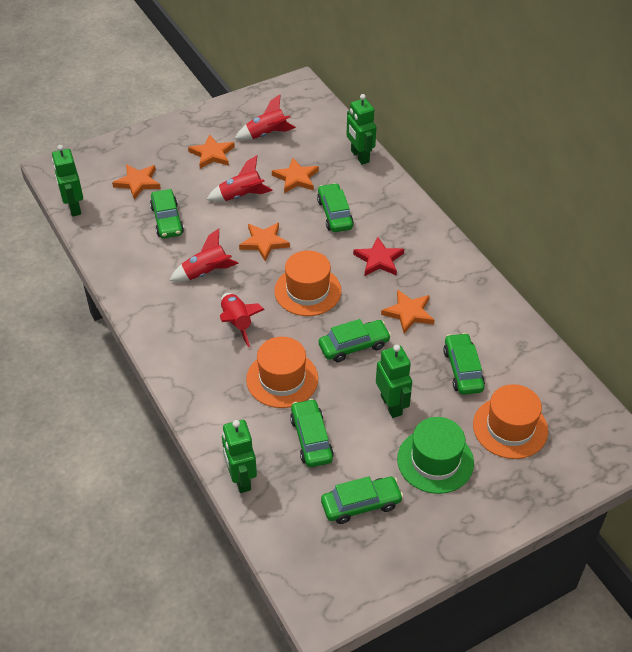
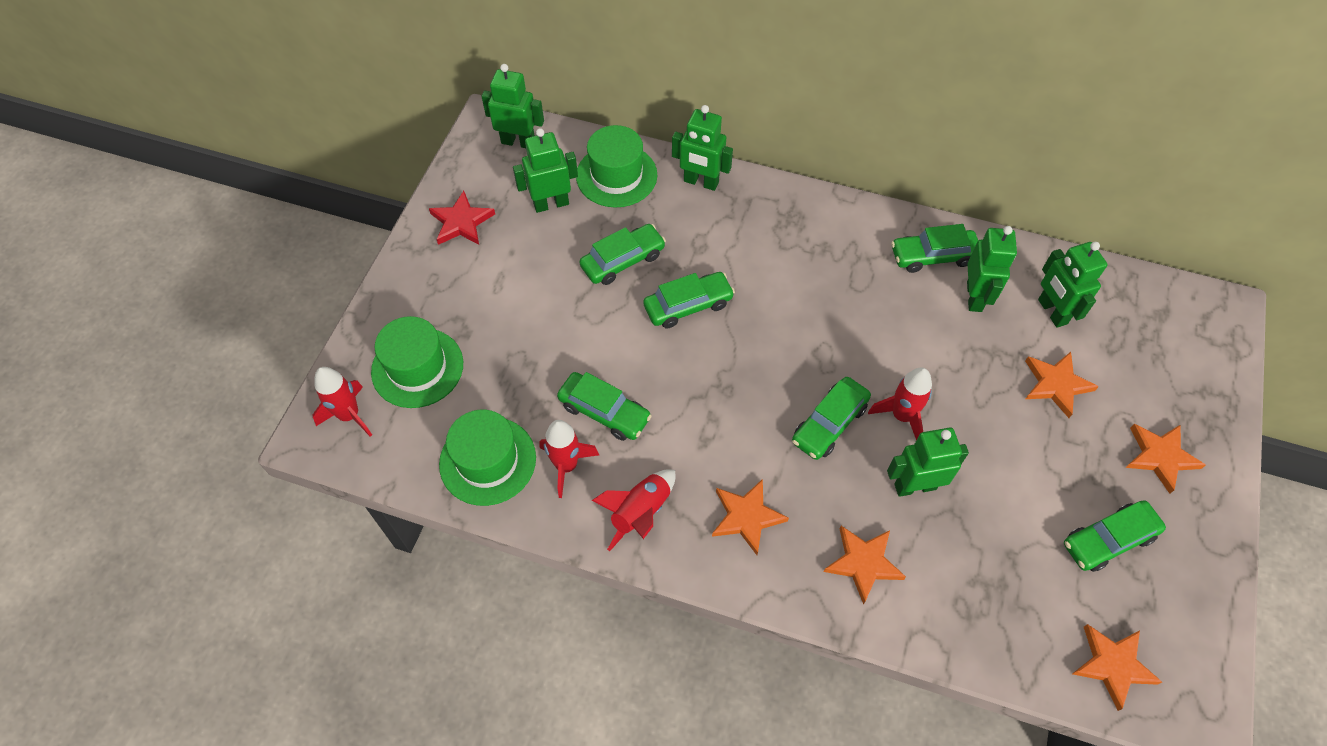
green hat: [397,417,474,494] = 1 -> [371,316,463,408] [439,410,536,506] [576,125,657,207] = 3
green robot: [52,145,83,216] [222,420,257,493] [347,94,376,165] [376,345,412,418] = 4 -> [481,64,544,148] [513,128,578,213] [672,105,733,191] [887,428,969,497] [967,226,1017,312] [1038,242,1108,328] = 6
orange hat: [246,337,318,408] [274,250,341,316] [473,384,548,459] = 3 -> none = 0

